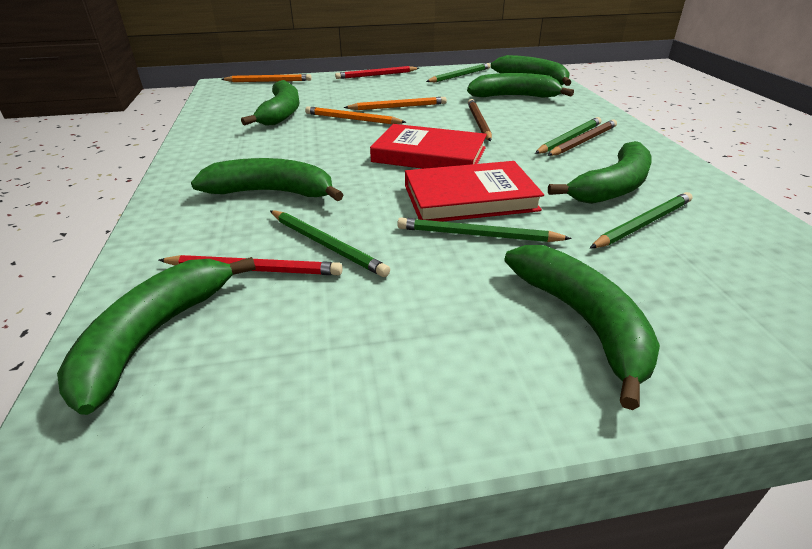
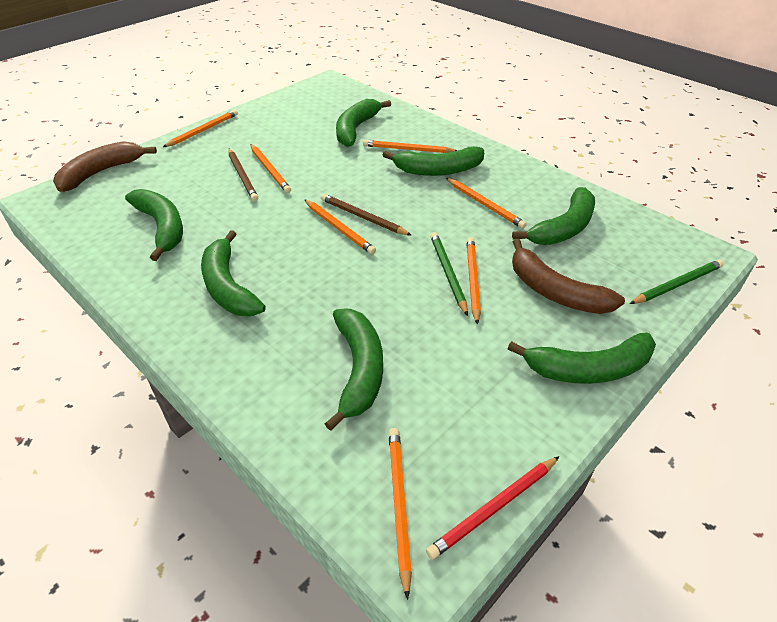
brown banana: none = 0 -> [53,141,157,192] [512,239,625,314] = 2
green pencil: [270,210,390,277] [397,218,572,242] [426,63,490,82] [535,117,601,154] [590,192,693,248] = 5 -> [430,232,468,316] [630,259,724,304] = 2
orange pencil: [221,74,312,82] [305,106,406,124] [344,97,447,110] = 3 -> [163,110,238,147] [250,144,291,193] [304,199,376,254] [363,140,458,153] [389,428,412,600] [446,178,527,229] [466,237,481,325] = 7
red book: [370,124,487,169] [405,161,544,222] = 2 -> none = 0
red pencil: [159,255,343,275] [335,66,419,79] = 2 -> [426,456,559,560] = 1

